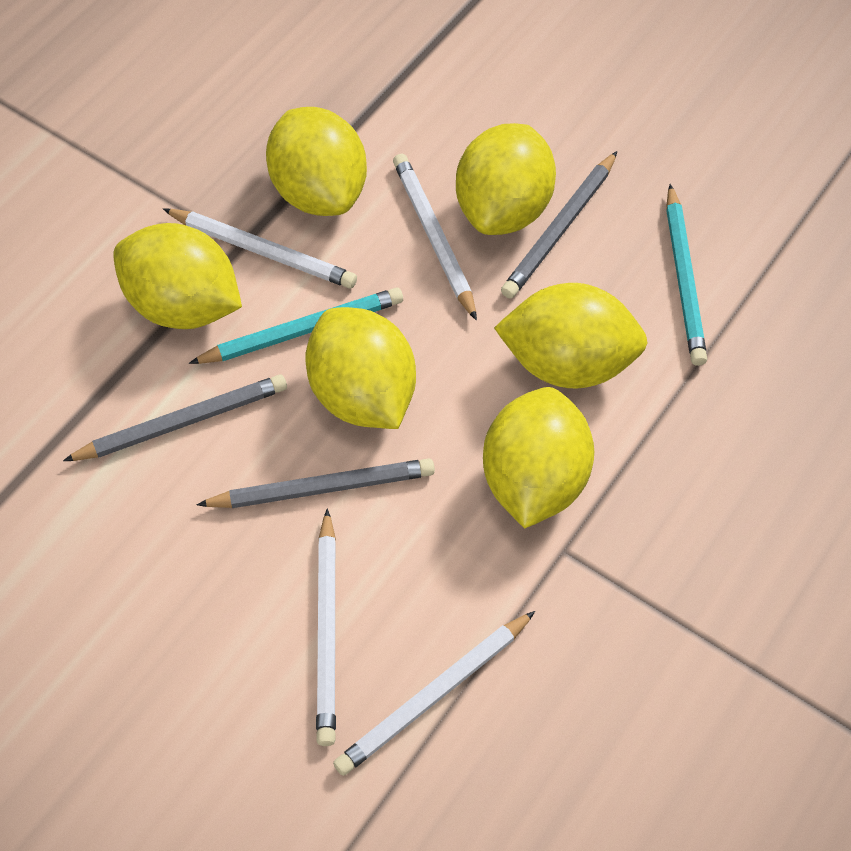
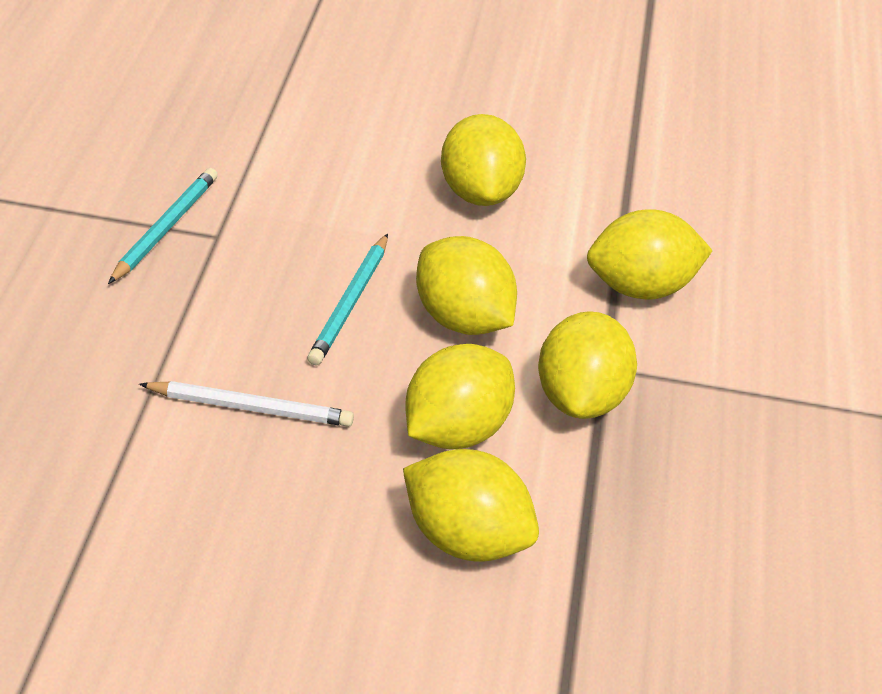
grey pencil: [63,375,287,461] [197,458,435,508] [501,151,617,299] = 3 -> none = 0
white pencil: [163,209,357,288] [316,508,336,746] [333,611,535,776] [393,154,477,321] = 4 -> [139,381,354,427] = 1

